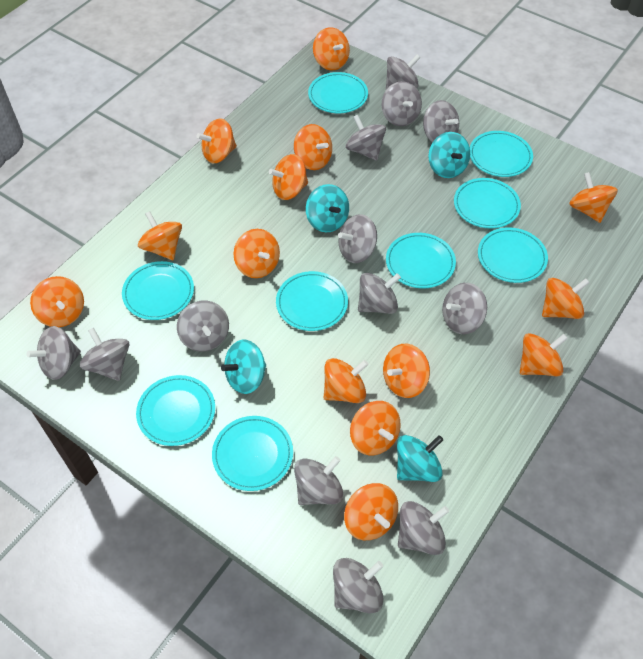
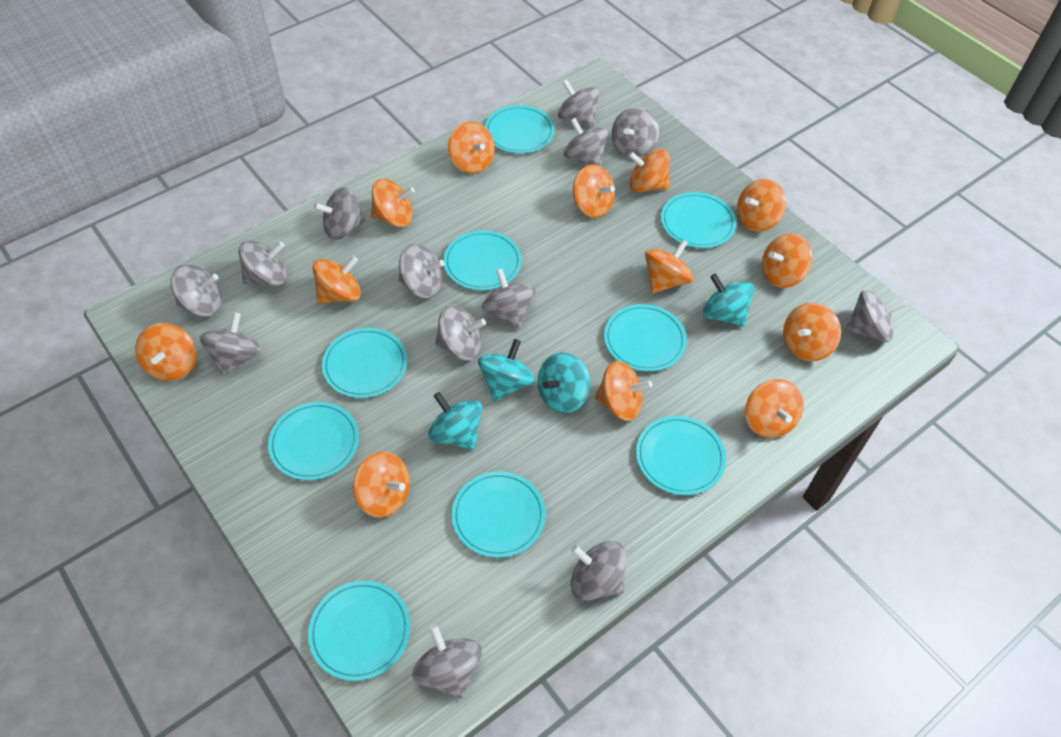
orange spinning top: [30,276,84,327] [138,211,182,260] [196,119,237,164] [233,229,280,278] [269,154,308,200] [294,124,332,170] [313,27,350,70] [323,358,368,403] [344,483,398,540] [350,401,401,455] [383,344,430,398] [520,333,568,376] [542,278,590,319] [569,172,618,223] = 14 -> [135,323,197,381] [313,256,361,304] [353,451,410,518] [371,179,415,227] [448,122,495,174] [573,165,615,218] [595,361,653,421] [628,149,670,193] [645,239,694,294] [737,179,786,232] [745,379,804,438] [762,233,813,288] [783,303,841,361] = 13

